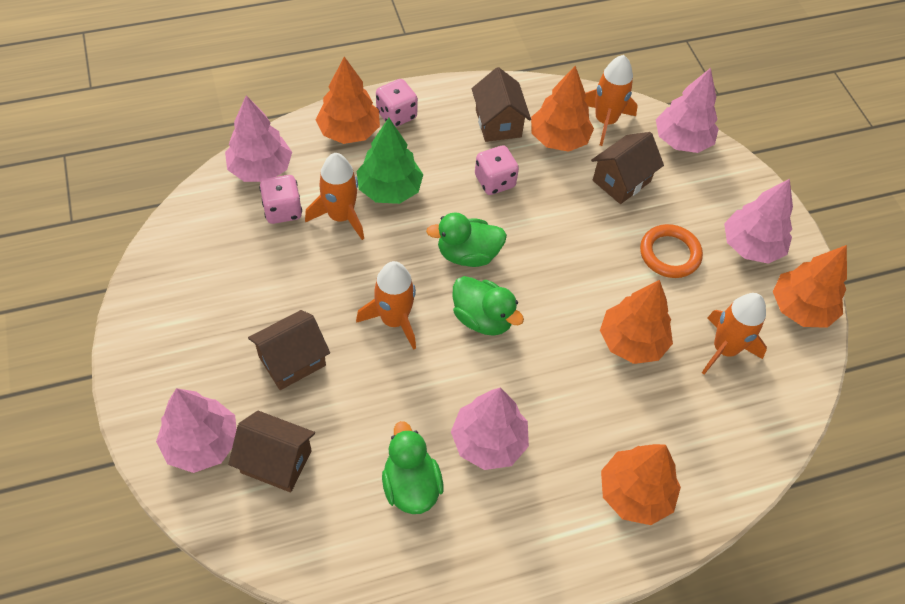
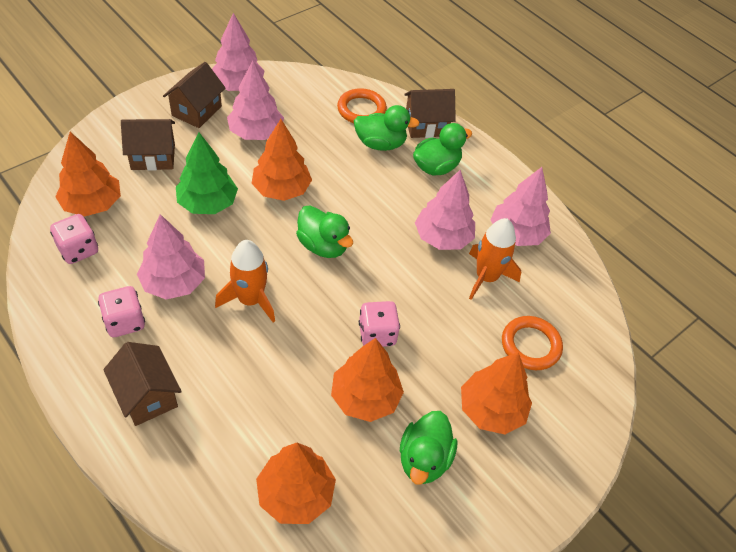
green duck: [382,421,443,514] [426,212,507,267] [452,276,524,336] = 3 -> [296,205,353,258] [354,105,420,151] [400,411,457,485] [413,123,472,176] = 4
orange ring: [640,224,703,278] = 1 -> [337,88,387,123] [502,316,563,370] = 2
orange rocket: [305,153,364,240] [356,261,416,350] [584,55,638,146] [702,293,767,374] = 4 -> [215,240,275,323] [469,218,521,300] = 2

